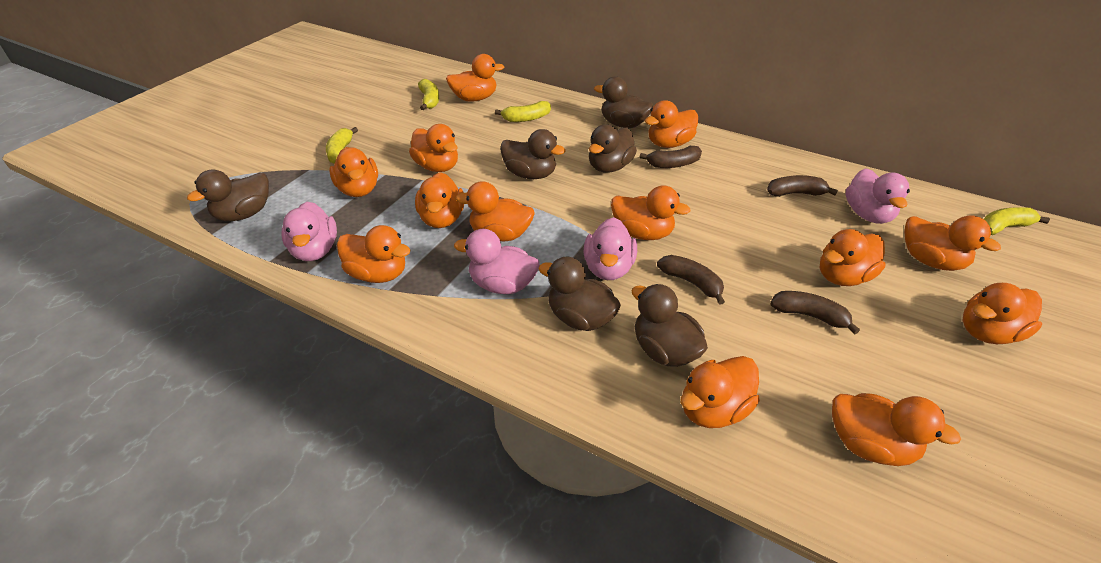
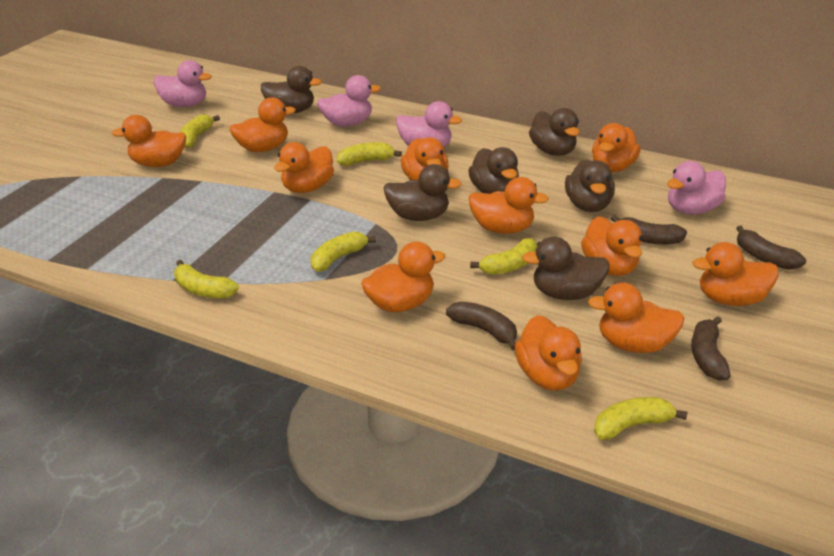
orange duck: [329,147,378,197] [337,225,411,283] [409,124,458,172] [415,172,464,228] [446,54,505,102] [455,181,535,241] [611,185,691,240] [645,100,698,148] [680,356,760,428] [820,229,886,286] [832,393,961,466] [904,216,1001,271] [963,283,1042,344] = 13 -> [112,115,186,167] [229,97,296,152] [274,142,334,193] [361,241,445,312] [401,137,449,180] [469,177,549,234] [515,315,582,390] [581,216,643,276] [588,283,685,353] [592,123,641,172] [693,242,779,306] = 11
yellow banana: [326,127,358,164] [418,79,439,110] [495,101,551,122] [984,207,1050,235] = 4 -> [174,260,239,298] [179,114,220,148] [311,231,376,272] [337,142,402,166] [470,238,537,275] [594,397,688,440] = 6

